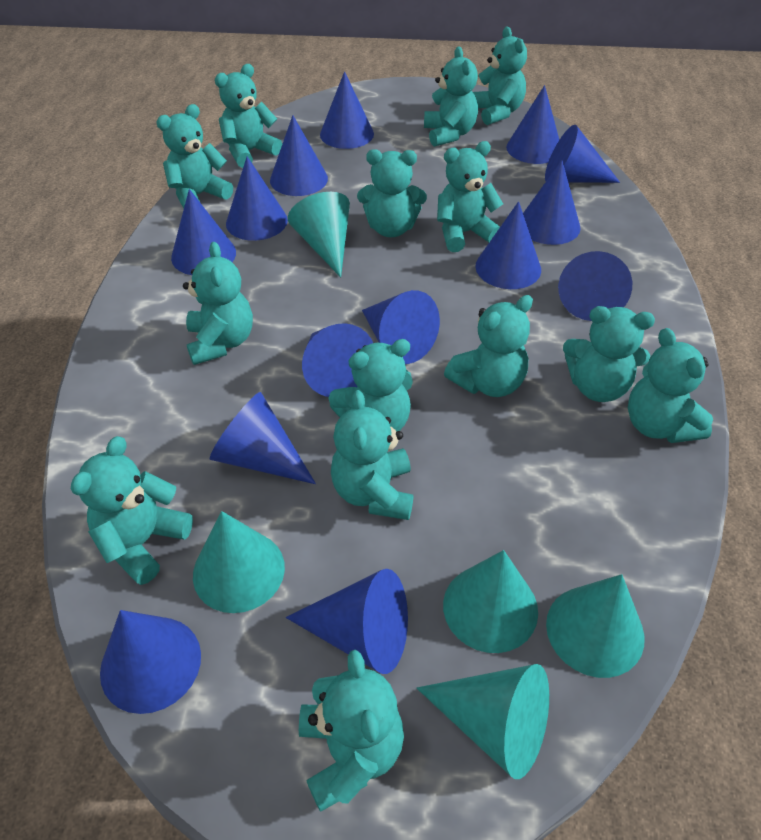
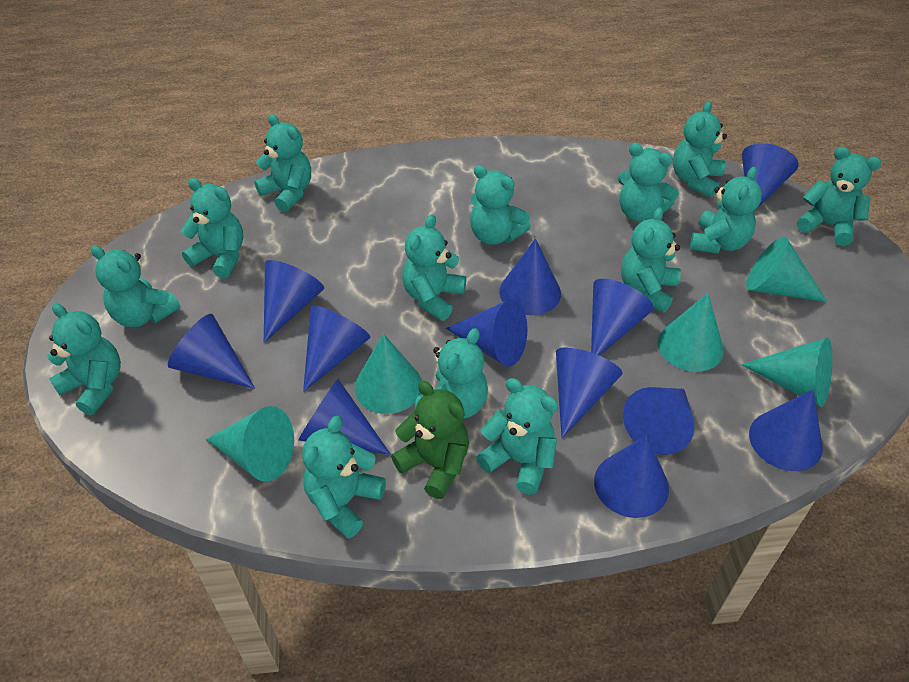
blue cone: [100,610,201,714] [171,189,236,275] [210,392,316,484] [226,156,288,241] [270,115,328,196] [286,569,408,674] [302,323,373,397] [320,71,374,149] [362,290,440,364] [475,201,541,289] [506,85,559,164] [523,160,580,245] [545,125,620,183] [558,251,632,321] = 14 -> [168,314,255,389] [264,260,324,343] [299,379,391,455] [303,305,371,392] [446,299,527,366] [499,239,561,315] [556,347,623,438] [591,279,654,356] [594,435,669,518] [623,387,694,455] [742,143,799,212] [749,390,823,471] = 12
green teddy bear: none = 0 -> [391,381,469,499] = 1

